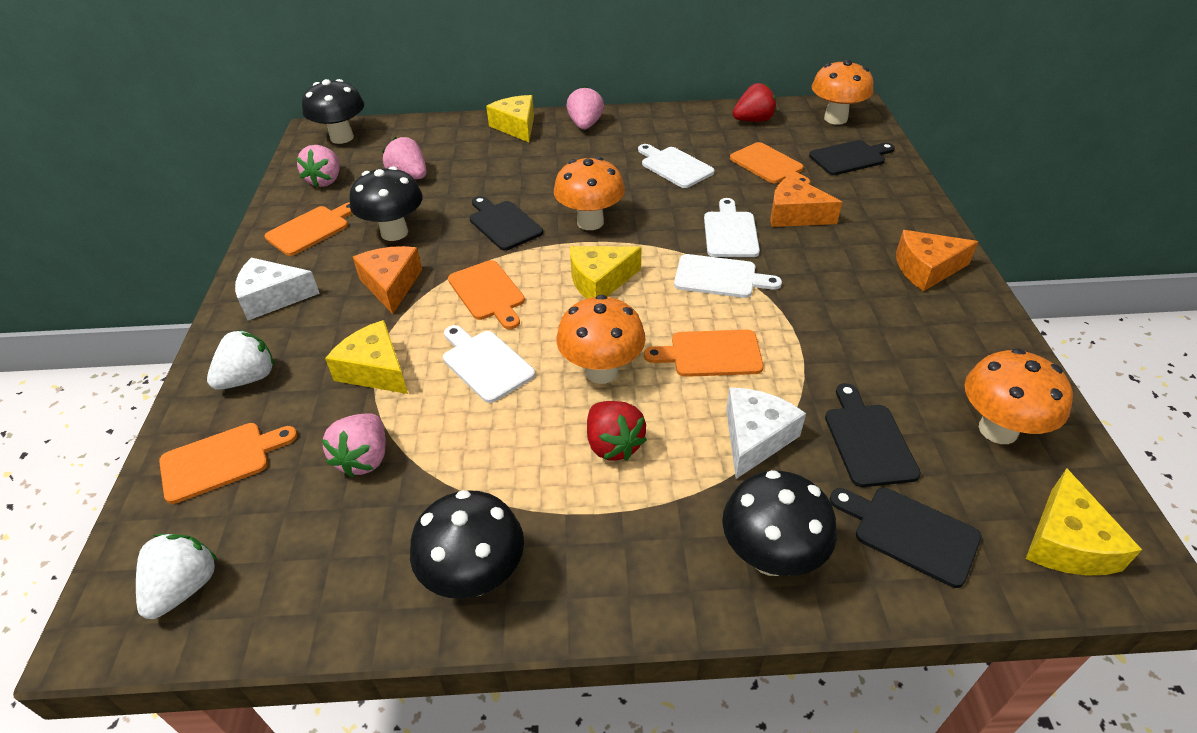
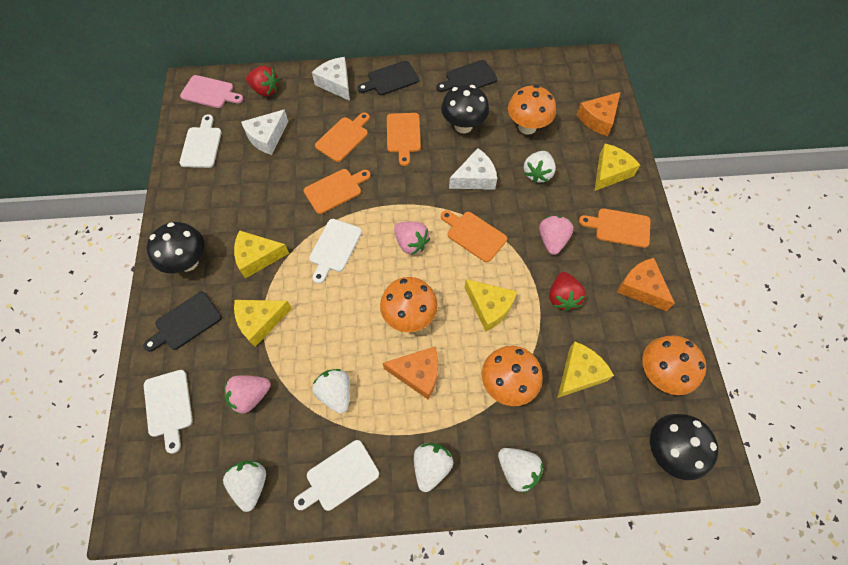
black cutting board: [470,196,543,251] [809,140,895,175] [825,383,921,487] [830,487,981,588] = 4 -> [143,292,221,352] [358,60,419,95] [436,60,497,92] = 3
black mushroom: [302,79,364,144] [349,166,423,241] [410,490,524,599] [722,470,837,576] = 4 -> [147,222,205,274] [441,84,489,133] [650,414,718,480] = 3
pink cutting board: none = 0 -> [180,75,243,108] = 1
pink strawberry: [296,145,339,188] [322,414,386,477] [382,137,426,179] [566,86,604,130] = 4 -> [225,375,271,414] [394,222,430,255] [539,216,574,255] = 3
white cheese: [235,258,320,320] [726,387,806,479] = 2 -> [241,109,288,155] [312,57,350,101] [449,148,497,190] = 3
white strawberry: [136,534,217,619] [207,330,274,390] = 2 -> [223,461,266,512] [312,369,350,414] [414,443,453,492] [498,448,543,493] [524,151,556,183] = 5
yellow cheese: [325,320,408,394] [486,95,534,142] [570,246,642,299] [1026,468,1142,576] = 4 -> [234,230,289,278] [234,300,292,347] [464,279,517,331] [558,342,614,398] [595,144,640,191] = 5

